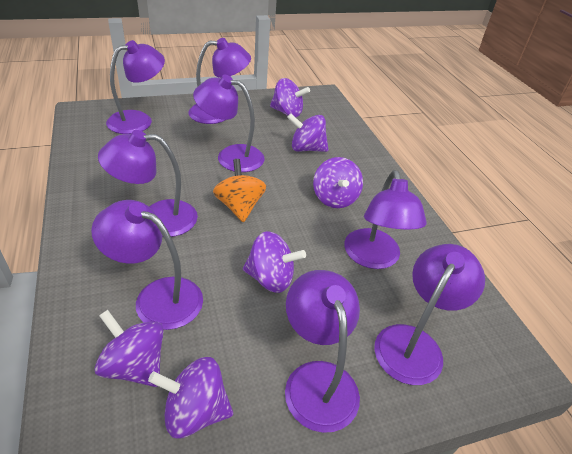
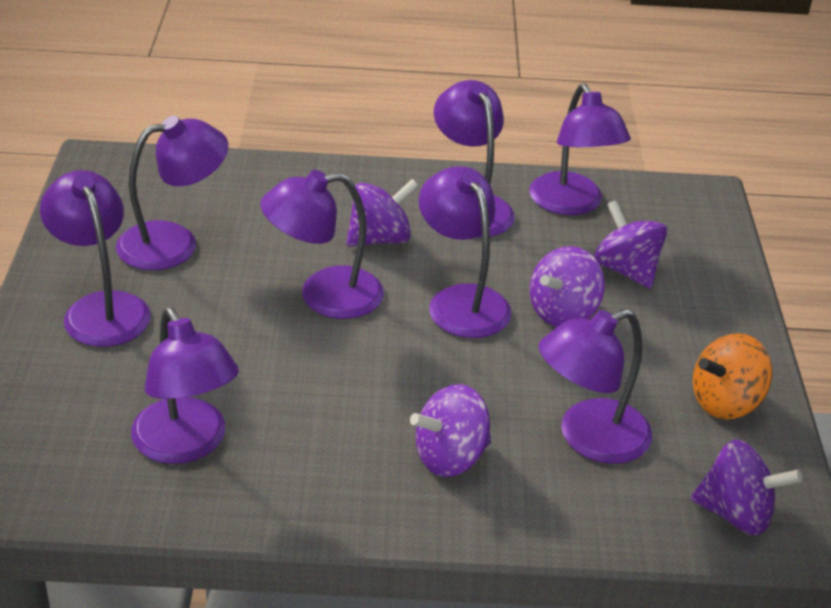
purple spinning top: [94,310,164,387] [148,357,233,438] [243,231,306,293] [270,78,310,117] [287,114,329,152] [313,157,363,208] = 6 -> [346,179,419,247] [410,384,491,477] [530,246,605,327] [594,200,667,289] [691,439,802,535] = 5

